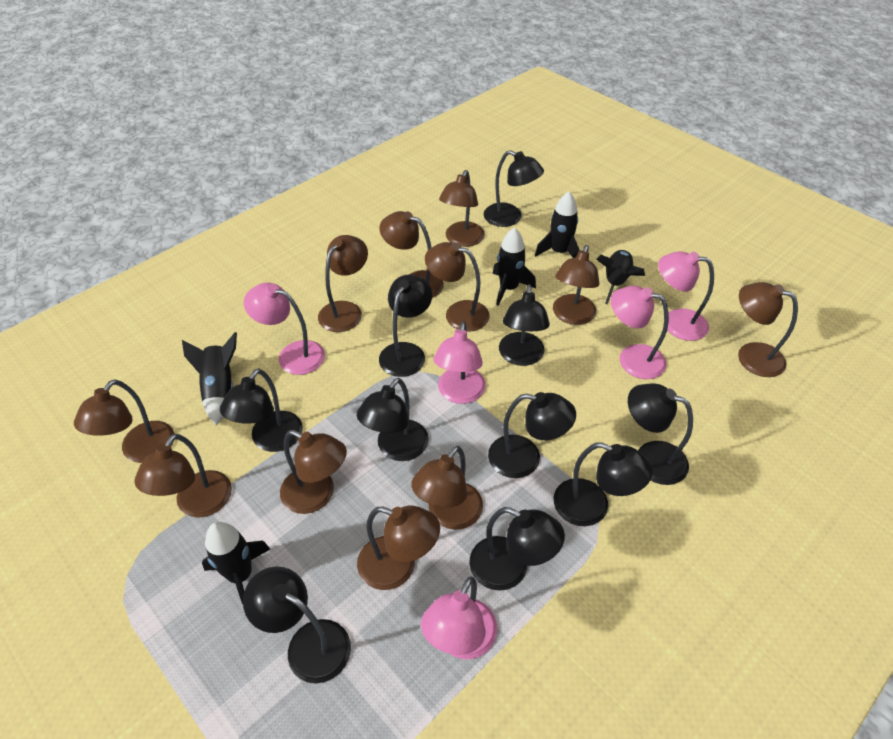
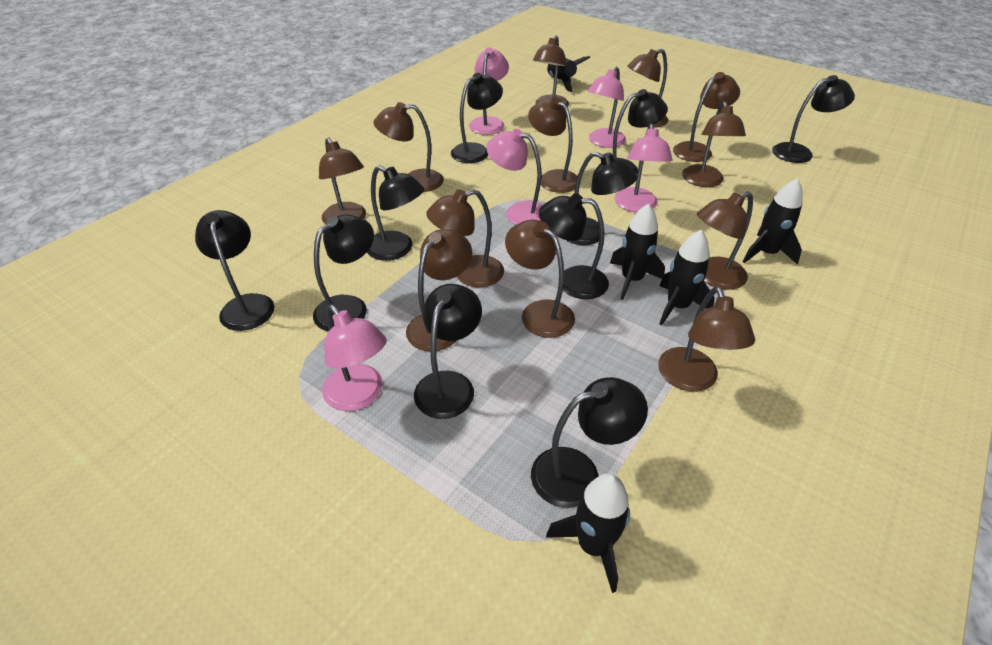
brown lamp: [74,379,174,463] [134,434,232,518] [280,430,347,514] [318,235,368,332] [357,506,440,590] [379,211,444,298] [411,446,483,530] [425,242,490,331] [439,170,485,247] [553,245,599,325] [738,282,798,377] = 11 -> [319,138,366,224] [374,102,444,192] [406,229,472,351] [426,189,504,287] [505,220,575,338] [528,97,581,193] [533,36,569,107] [627,49,668,127] [658,286,755,392] [673,72,740,162] [682,101,746,187] [697,191,753,290] = 12

